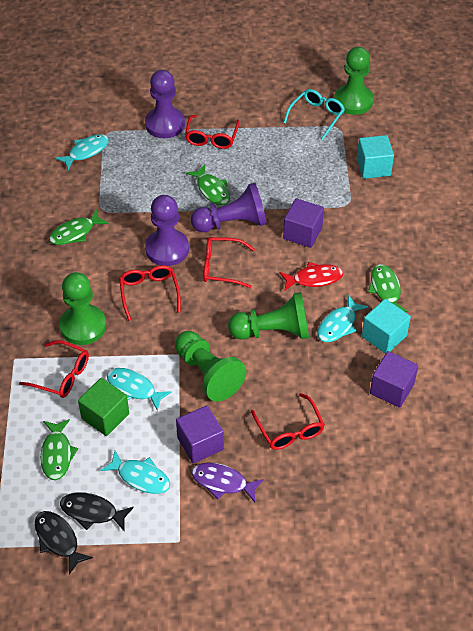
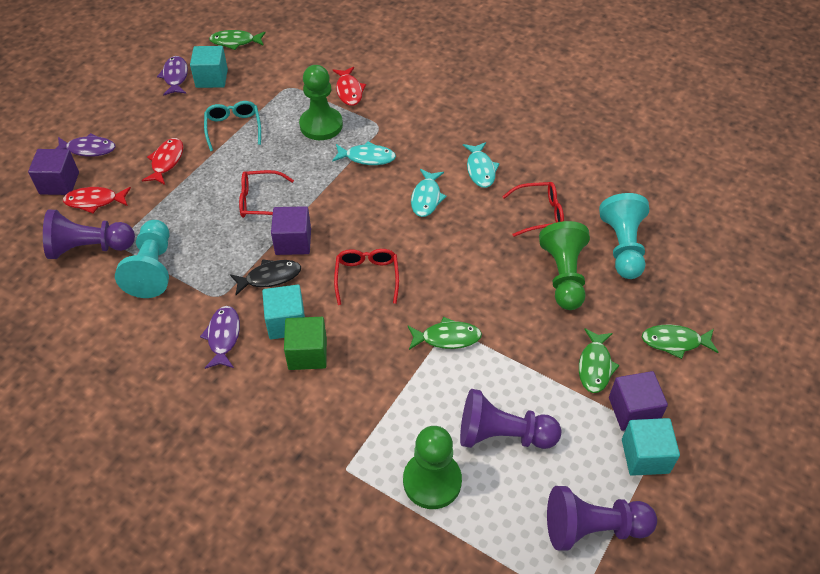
black fish: [35,511,93,574] [60,492,134,532] = 2 -> [230,259,301,295] = 1
green pawn: [59,272,106,345] [175,331,246,401] [228,292,309,340] [334,47,374,115] = 4 -> [299,65,343,140] [403,426,462,509] [539,221,590,310] = 3
purple fish: [191,462,264,502] = 1 -> [55,133,115,157] [157,56,188,96] [200,306,240,369] = 3
red fish: [279,262,343,291] = 1 -> [63,187,131,213] [142,138,183,185] [333,67,366,106] = 3
red glasses: [19,340,89,398] [119,265,181,321] [185,115,240,149] [204,237,255,288] [251,393,325,450] = 5 -> [239,170,294,218] [334,249,399,305] [502,182,564,237] = 3
turquoise cube: [357,135,394,179] [362,299,411,354] = 2 -> [190,46,228,88] [262,285,305,339] [622,418,680,476] = 3
turquoise fish: [55,134,109,170] [101,451,170,494] [107,368,172,411] [317,295,369,342] = 4 -> [332,141,396,165] [411,169,447,217] [463,142,500,188] = 3
turquoise pawn: none = 0 -> [115,220,170,298] [599,193,649,279] = 2

